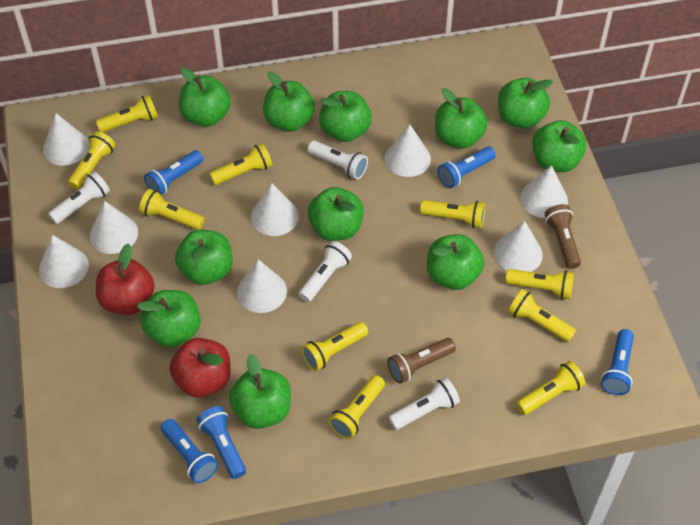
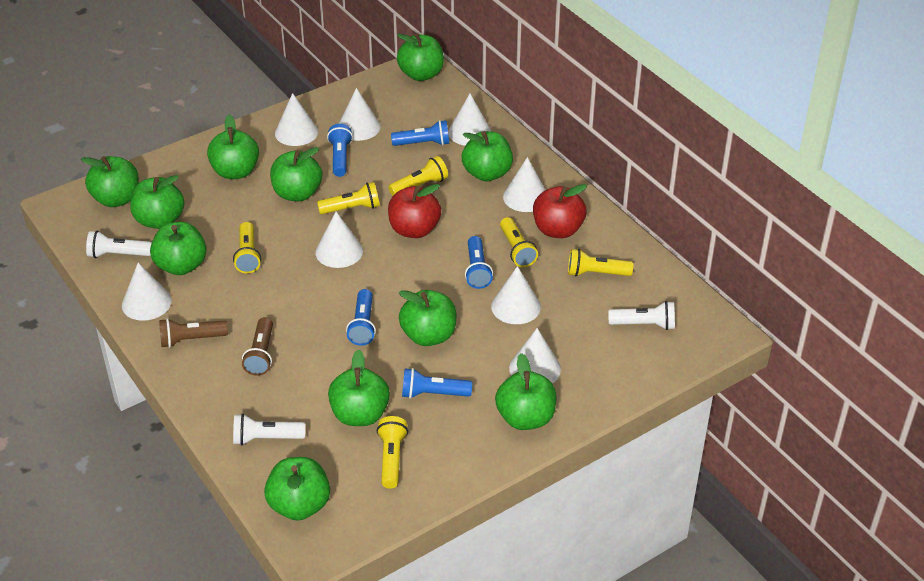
white flashlight: [48,171,110,224] [298,241,352,302] [308,141,368,180] [388,377,460,430] = 4 -> [86,231,152,258] [233,414,305,445] [608,301,675,330] = 3
yellow flashlight: [68,131,115,190] [96,95,158,132] [139,189,204,230] [209,143,273,185] [302,322,368,371] [328,375,385,439] [420,200,486,228] [505,269,574,299] [508,289,576,342] [516,361,585,415] = 10 -> [233,222,261,273] [317,182,380,214] [377,416,408,488] [389,156,448,196] [500,217,538,267] [568,249,633,277] = 6

